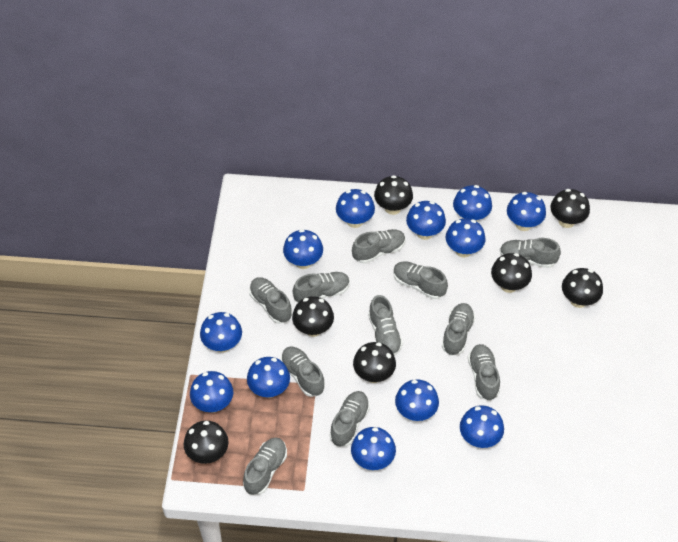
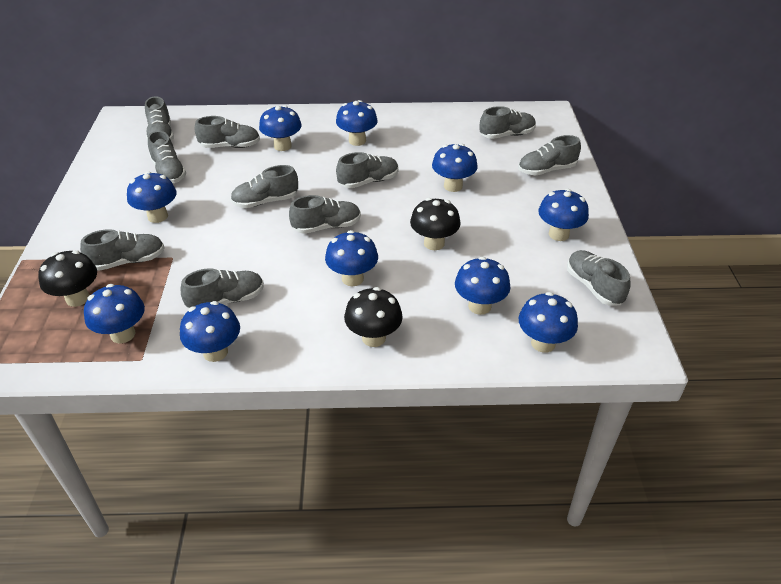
black mushroom: [184,421,229,464] [292,296,334,337] [353,342,396,383] [374,175,413,215] [491,253,532,293] [550,189,590,228] [562,268,603,308] = 7 -> [38,250,97,307] [344,287,403,347] [410,198,461,250] = 3
blue mushroom: [190,371,233,412] [200,312,242,353] [247,357,290,398] [283,229,323,269] [336,189,375,228] [351,427,396,470] [395,379,439,421] [406,201,446,240] [446,218,485,258] [453,185,492,222] [460,405,504,448] [507,192,546,231] = 12 -> [84,284,145,343] [127,172,176,223] [180,301,240,362] [259,105,302,151] [325,230,378,286] [336,100,378,146] [432,143,478,192] [455,257,511,315] [519,292,578,353] [538,189,589,241] = 10

